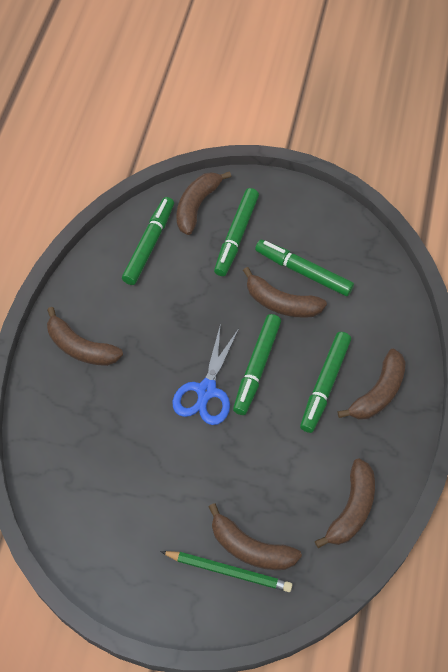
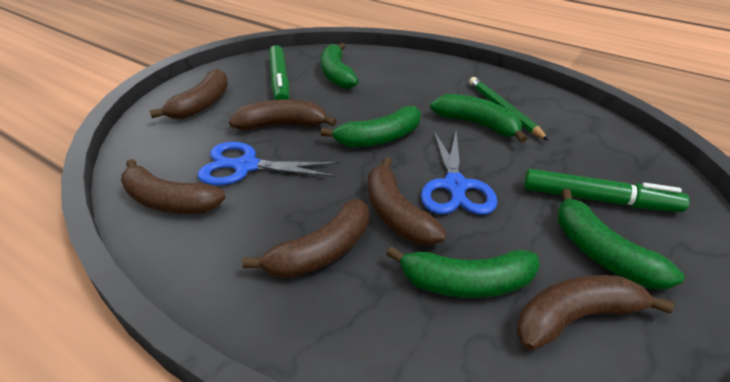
blue scissors: [172,323,239,425] = 1 -> [197,142,340,186] [421,131,498,215] = 2
green banana: none = 0 -> [320,106,421,147] [321,43,359,89] [386,246,540,298] [430,94,527,143] [558,189,684,289] = 5
green marker: [122,197,174,285] [214,188,259,276] [233,314,281,415] [255,239,354,296] [300,332,351,433] = 5 -> [269,45,289,100] [524,169,690,212] = 2

